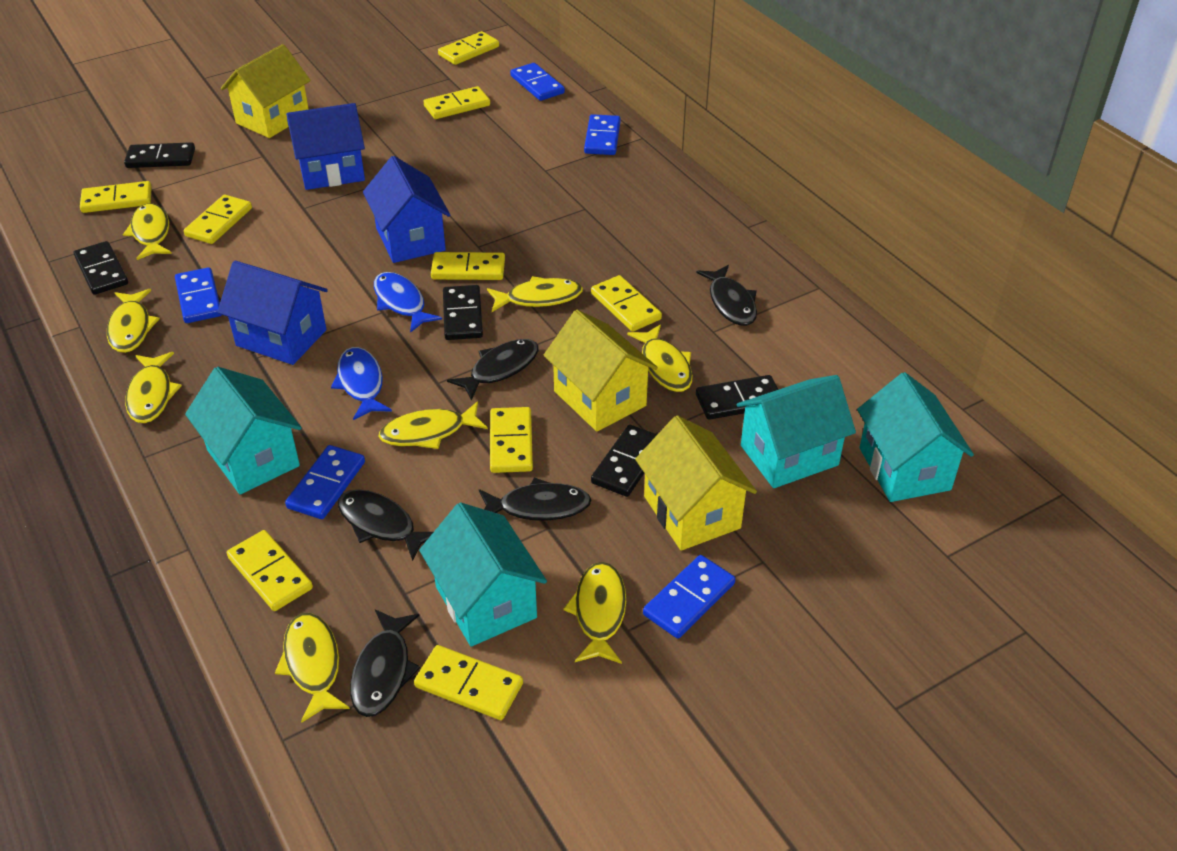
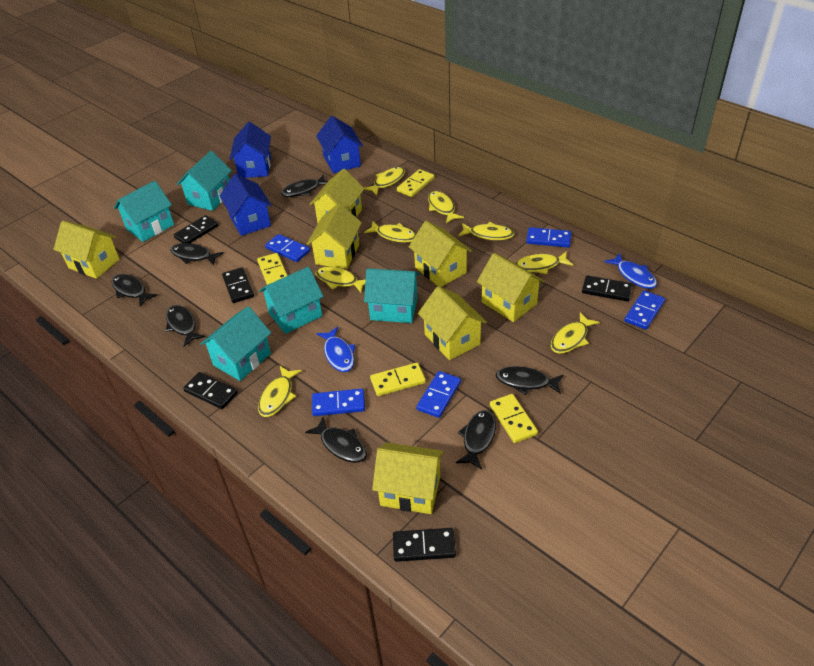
black fish: [338,490,433,561] [350,609,420,717] [447,339,539,401] [479,477,592,521] [696,265,757,326] = 5 -> [112,274,158,307] [166,305,205,346] [170,243,224,266] [281,175,327,197] [305,416,367,463] [456,410,496,469] [496,366,563,395] = 7
turquoise house: [185,367,302,494] [419,503,547,647] [736,375,856,488] [857,372,974,502] = 4 -> [114,181,174,242] [176,151,232,211] [200,306,271,381] [259,267,324,334] [364,268,420,323] = 5
yellow domino: [80,181,152,213] [184,195,252,244] [227,530,313,611] [414,645,523,720] [424,86,490,119] [431,252,505,280] [438,31,499,65] [490,407,533,473] [591,275,662,332] = 9 -> [257,253,288,285] [370,363,426,396] [397,169,434,197] [490,394,538,443] = 4
yellow house: [221,44,311,138] [544,310,658,432] [635,416,757,551] = 3 -> [53,221,119,279] [307,203,362,269] [309,169,364,223] [372,442,444,514] [409,221,472,287] [418,286,487,360] [477,253,545,322] = 7

